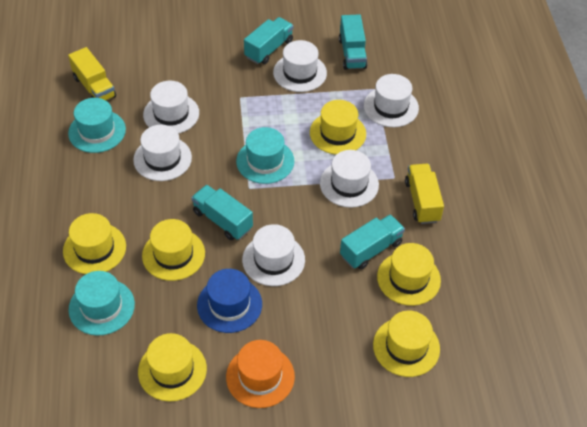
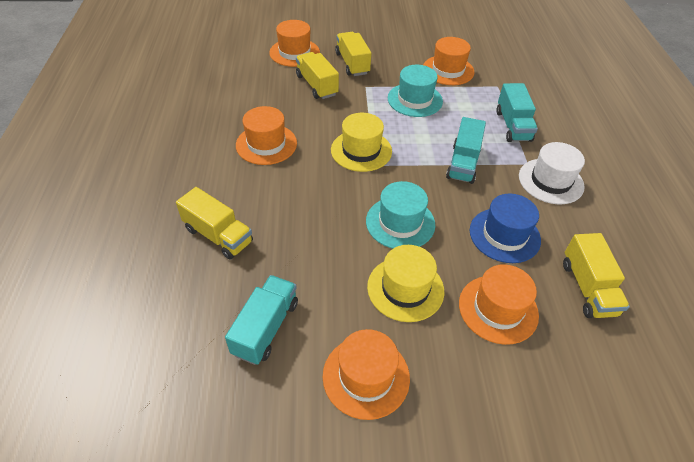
orange hat: [226,340,295,408] = 1 -> [236,106,297,165] [269,20,320,67] [323,329,410,420] [423,37,474,85] [459,264,539,345] = 5
turquoise hat: [68,98,126,153] [69,271,135,335] [236,127,294,184] = 3 -> [366,181,435,249] [388,65,443,117] = 2
turquoise truck: [191,185,253,240] [244,17,293,64] [339,14,368,70] [340,214,405,270] = 4 -> [225,275,298,365] [446,117,486,184] [496,83,538,142] = 3
white hat: [133,125,192,181] [143,80,199,134] [242,224,305,286] [273,40,327,92] [320,150,379,208] [364,74,419,127] = 6 -> [519,142,585,204] = 1
yellow hat: [63,213,126,274] [138,333,207,401] [142,219,205,281] [310,100,366,155] [373,311,440,377] [377,243,441,306] = 6 -> [331,113,392,172] [367,245,444,322] = 2
yellow truck: [68,47,116,101] [405,164,444,224] = 2 -> [176,187,253,260] [296,52,339,99] [335,32,371,76] [563,233,630,318] = 4

